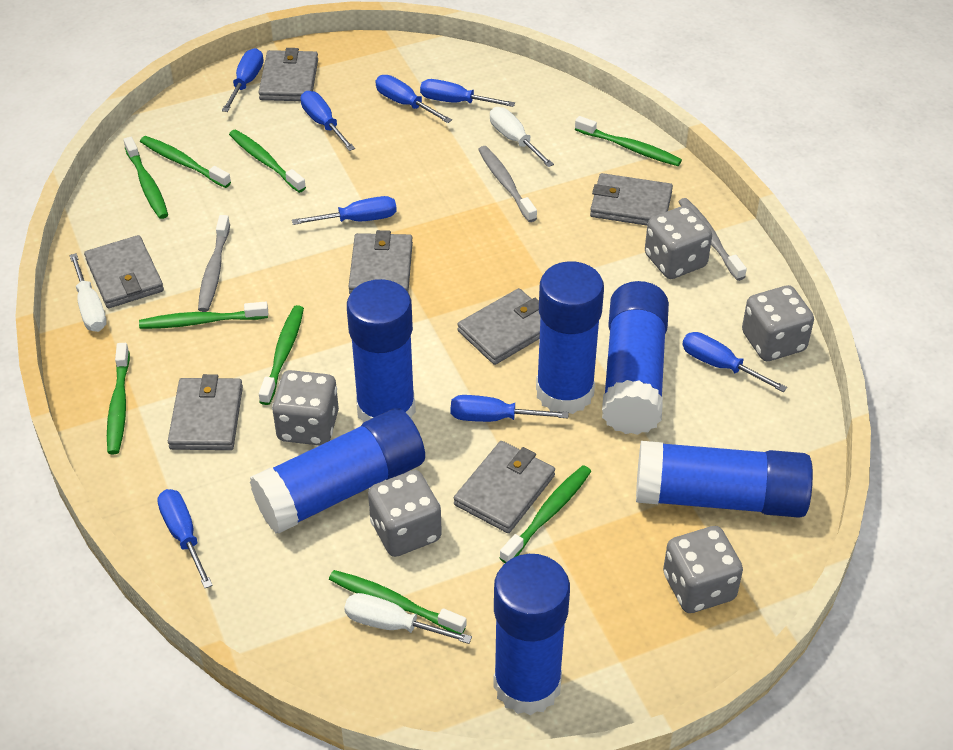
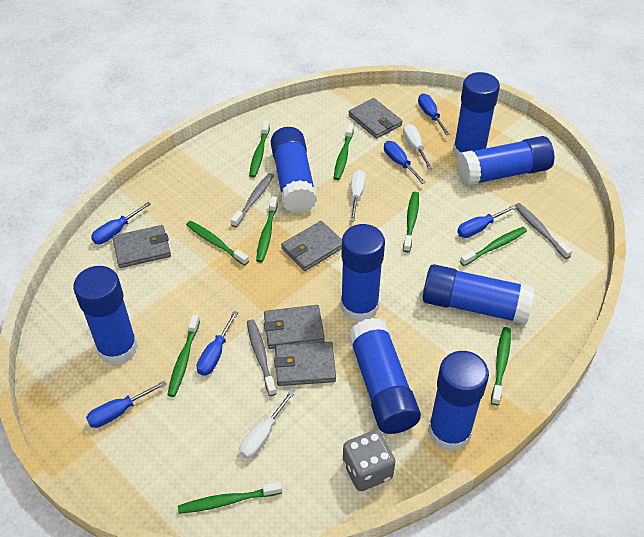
blue glue stick: [250,408,425,534] [347,279,416,423] [493,554,570,715] [536,261,604,414] [602,281,669,435] [636,441,813,518] = 6 -> [73,266,138,365] [271,127,317,214] [341,224,385,322] [348,318,421,434] [423,264,535,325] [428,351,489,452] [453,72,500,159] [457,136,554,186] = 8
blue screwdriver: [157,489,213,588] [222,48,264,112] [292,196,397,225] [301,91,355,151] [375,75,452,123] [420,79,515,107] [450,395,569,422] [682,332,787,392] = 8 -> [86,381,167,428] [91,202,151,244] [197,311,238,376] [384,141,426,184] [418,93,450,136] [457,205,517,238] = 6
grey dice: [272,370,339,446] [368,470,442,557] [645,205,712,279] [663,526,743,613] [742,285,814,361] = 5 -> [343,430,395,491] = 1
grey wallet: [84,235,164,308] [168,374,243,450] [258,48,318,101] [348,230,413,294] [454,441,555,533] [457,288,541,365] [590,173,673,226] = 7 -> [113,225,171,268] [264,305,325,349] [274,342,336,386] [281,221,342,271] [348,98,402,139] = 5

